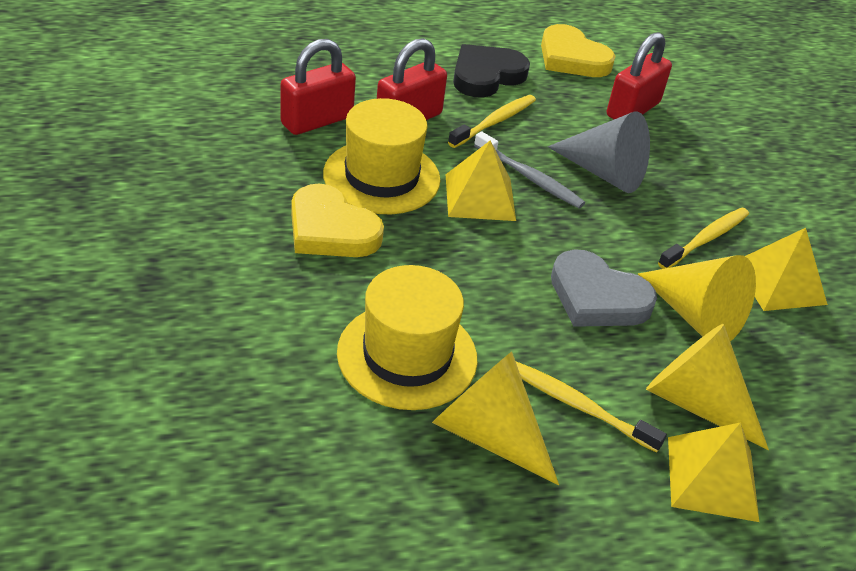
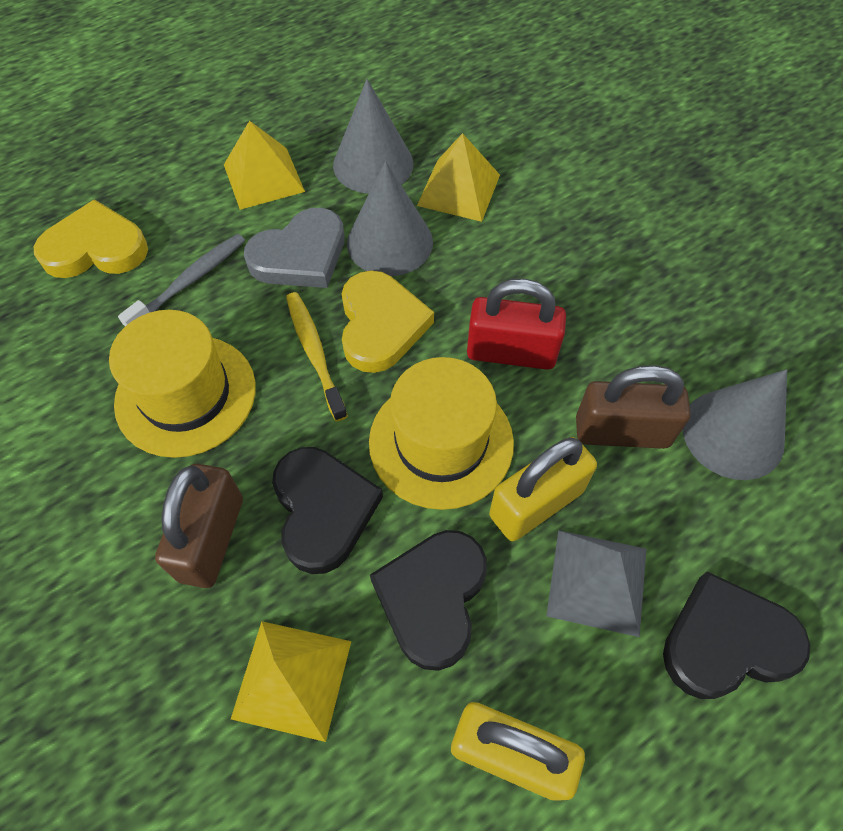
black heart: [453,44,530,98] = 1 -> [272,447,383,574] [370,530,487,671] [663,572,810,699] = 3
brown padlock: none = 0 -> [155,464,243,588] [576,365,691,449] = 2
grey cone: [548,111,650,193] = 1 -> [333,79,413,194] [347,161,433,276] [683,369,787,480] = 3
grey pyramid: none = 0 -> [546,530,646,637] = 1
red padlock: [280,39,356,135] [377,38,447,120] [607,32,672,119] = 3 -> [467,279,566,370] = 1
yellow cone: [432,352,559,485] [638,255,756,341] [646,324,769,450] = 3 -> none = 0
yellow padlock: none = 0 -> [451,702,585,801] [489,437,597,541] = 2
yellow toothbrush: [448,95,536,148] [516,361,667,453] [658,208,749,269] = 3 -> [286,292,348,421] = 1

